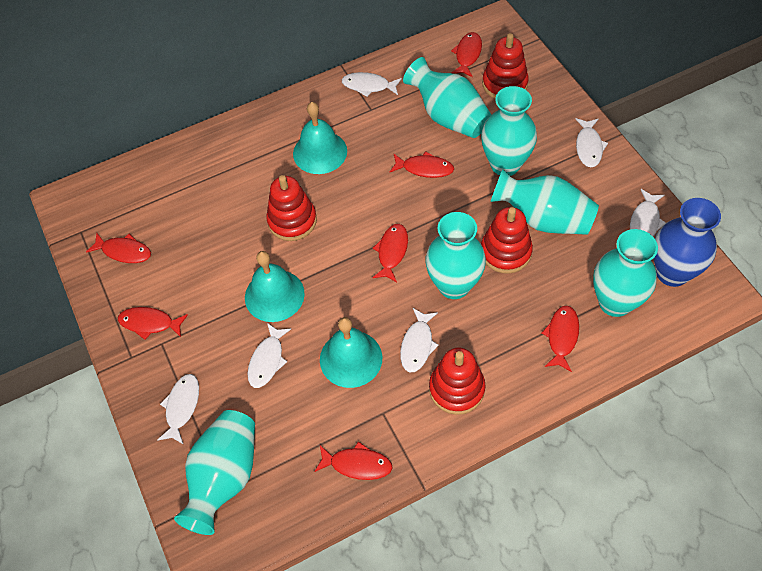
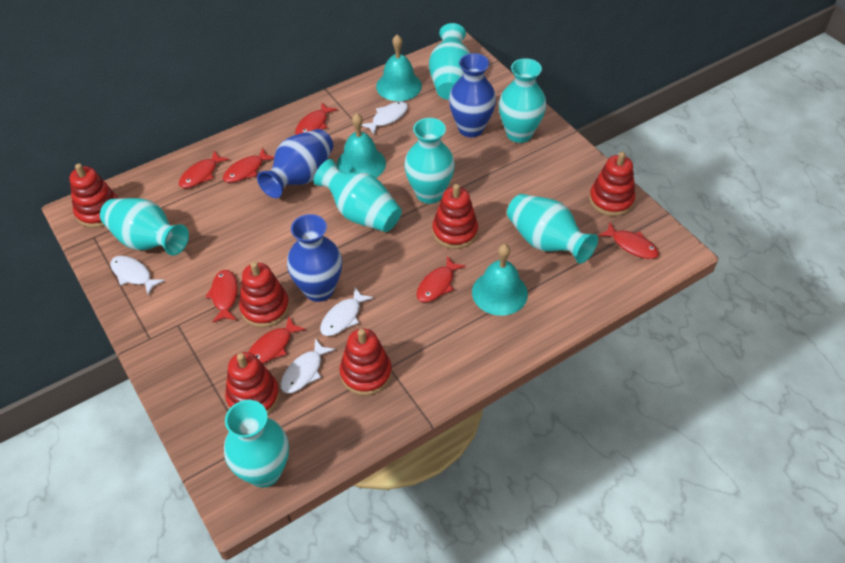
blue vase: [653,198,721,287] = 1 -> [257,129,333,198] [287,214,342,302] [449,53,496,137] = 3
red stacking toy: [266,175,317,241] [429,348,486,415] [481,207,533,274] [482,33,529,99] = 4 -> [69,163,118,228] [225,352,280,414] [239,262,290,328] [340,329,392,396] [432,184,478,249] [589,152,635,216] = 6
turquoise vase: [174,410,255,535] [403,57,491,138] [425,212,486,299] [481,86,537,176] [490,169,599,235] [593,229,658,317] = 6 -> [100,198,189,256] [224,400,289,488] [314,159,402,232] [404,118,455,204] [429,23,470,100] [499,58,546,143] [507,194,598,264] = 7
white fish: [157,374,199,445] [247,323,291,388] [342,72,402,97] [400,308,439,372] [576,118,608,167] [630,189,666,237] = 6 -> [110,256,165,295] [280,338,335,393] [320,288,373,336] [362,102,408,134] = 4

